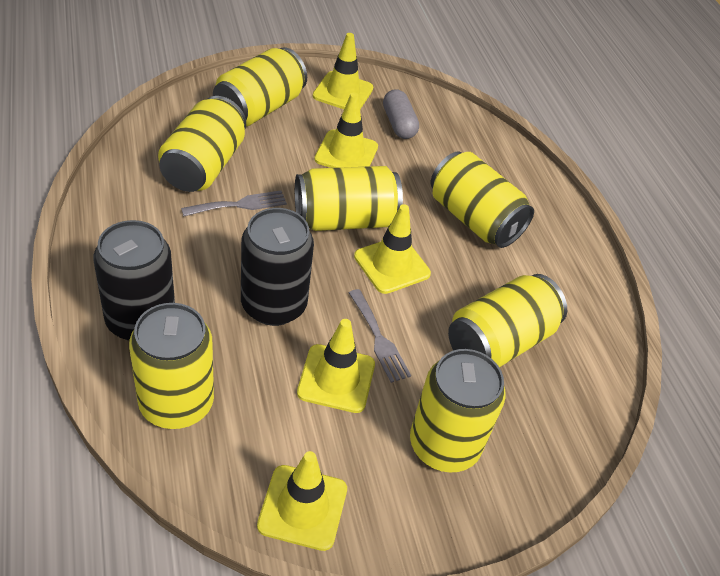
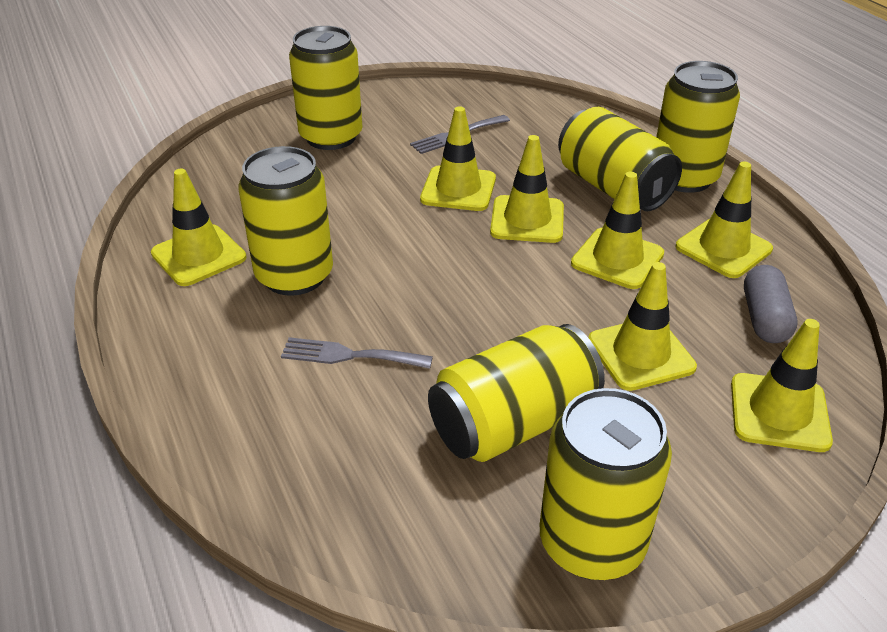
black can: [93,220,175,341] [241,208,314,326] = 2 -> none = 0
yellow can: [129,303,214,429] [158,96,246,192] [213,47,307,126] [295,166,403,231] [410,349,506,473] [431,152,534,248] [448,274,567,367] = 7 -> [238,146,333,296] [289,26,362,150] [428,324,605,462] [540,388,672,580] [558,107,682,211] [656,61,740,193] = 6
yellow traffic cone: [257,451,347,551] [297,319,375,413] [313,33,373,109] [314,92,378,168] [354,204,431,294] = 5 -> [151,169,247,286] [420,106,496,211] [490,135,564,243] [571,171,664,289] [588,262,697,391] [676,162,773,278] [731,319,833,452] = 7

